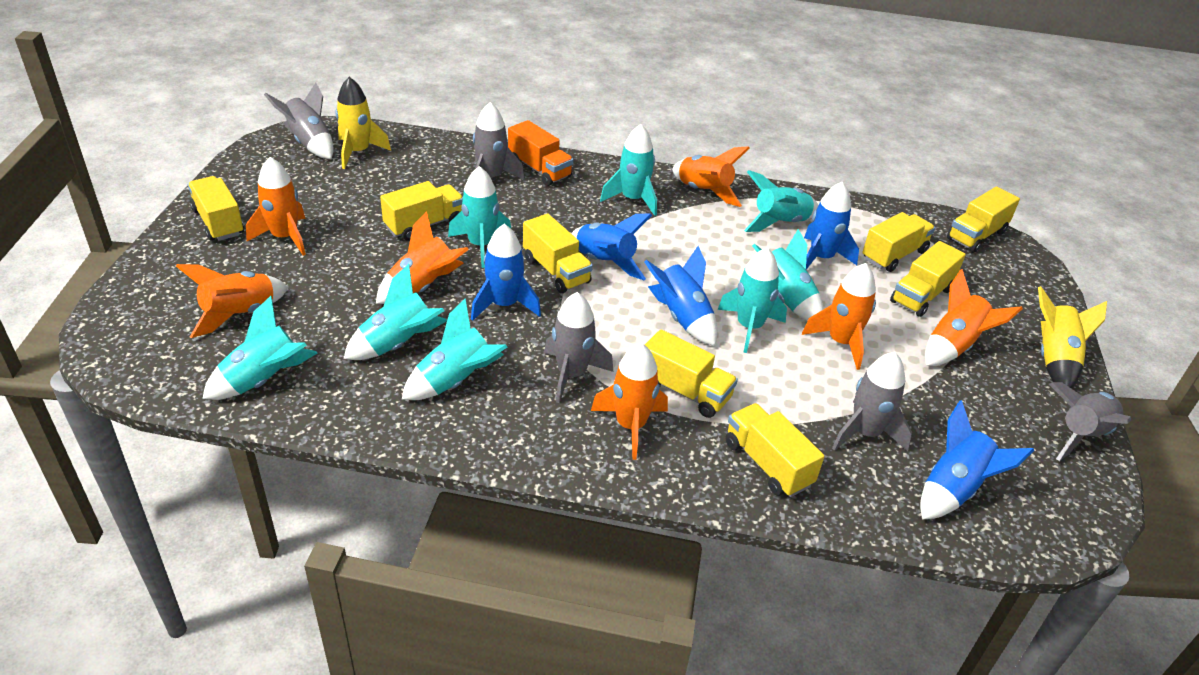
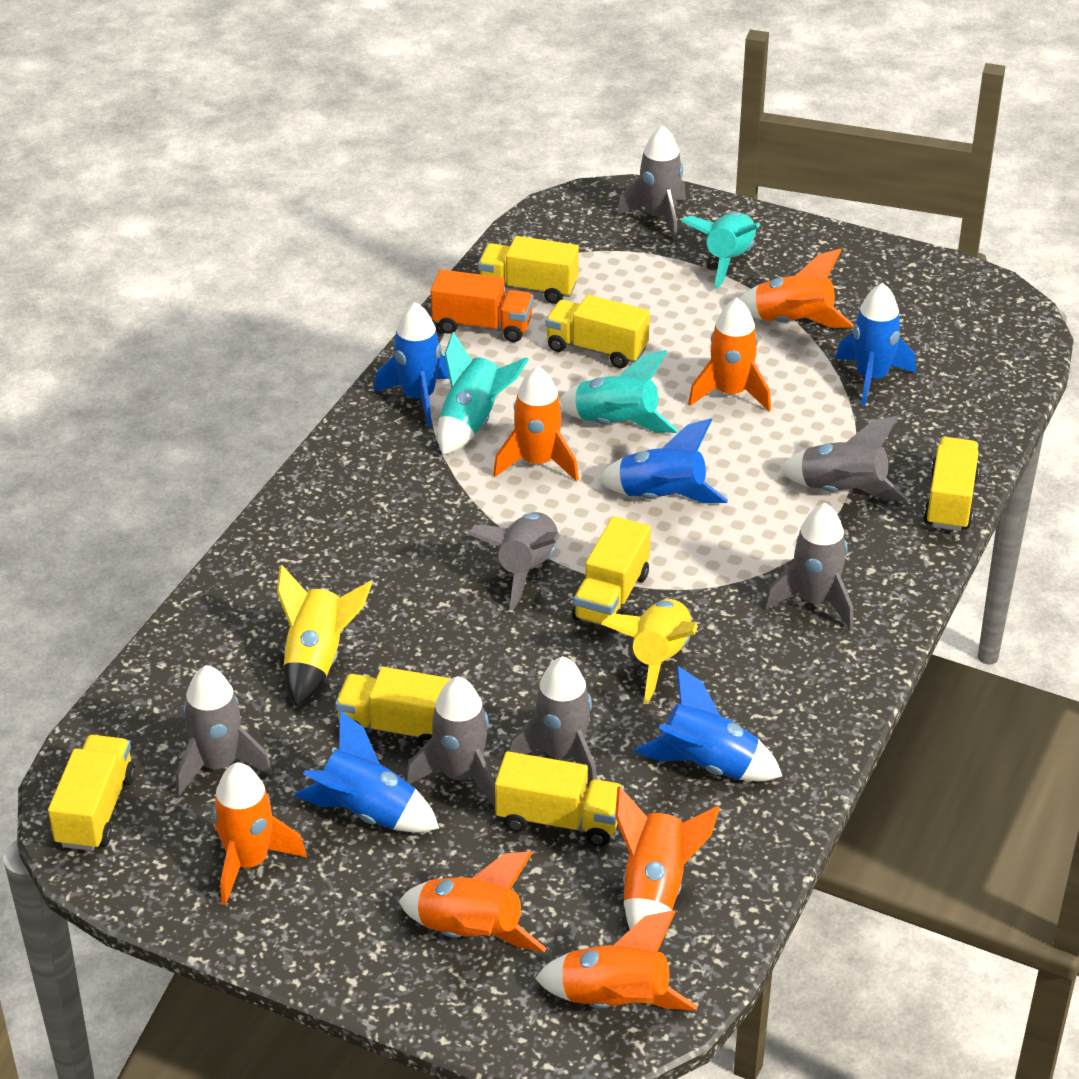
grey rocket: [264,83,334,159] [473,102,524,180] [544,292,613,403] [832,352,912,451] [1049,382,1131,461] = 5 -> [176,665,272,796] [406,676,495,807] [467,512,560,610] [509,656,597,783] [617,125,686,241] [765,503,853,630] [780,416,909,501] = 7
turquoise rocket: [202,296,317,400] [344,264,447,360] [402,298,507,400] [448,166,511,268] [600,124,657,216] [718,247,787,353] [744,170,819,232] [752,229,824,321] = 8 -> [438,332,529,455] [559,350,679,433] [682,211,760,289] = 3
yellow truck: [188,176,244,241] [380,181,463,241] [523,214,593,293] [645,329,738,418] [725,403,825,497] [862,212,935,272] [890,241,966,317] [947,186,1020,253] = 8 -> [48,735,136,851] [335,667,452,748] [478,236,579,304] [495,751,624,846] [545,295,650,368] [572,516,651,630] [924,437,980,531] = 7

